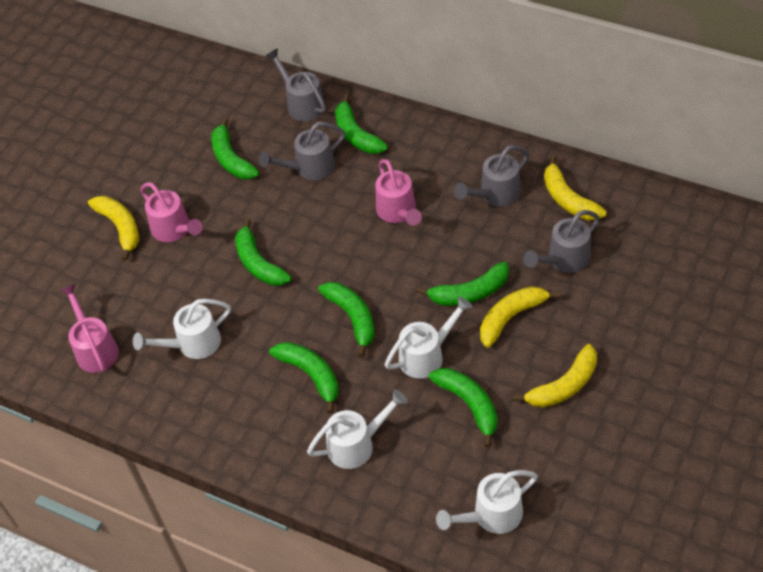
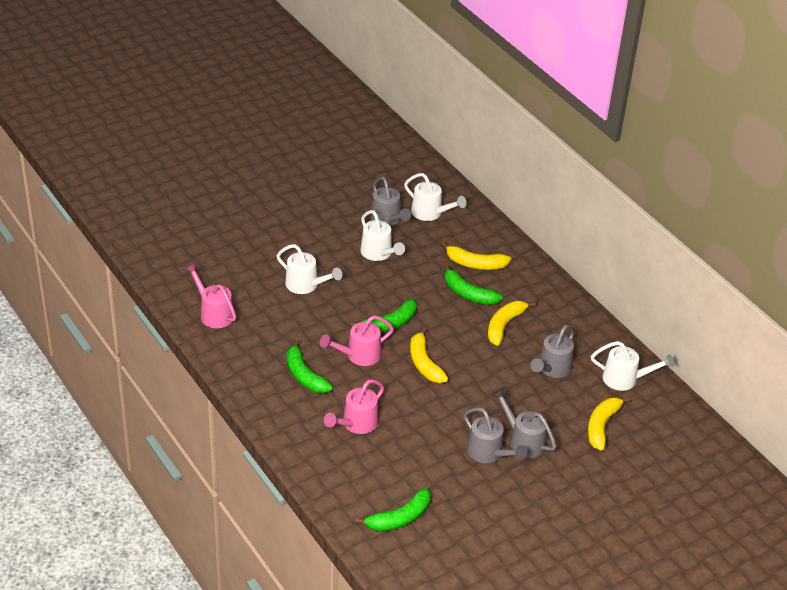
green banana: [211,117,259,179] [235,218,291,286] [269,342,339,414] [318,282,375,357] [335,94,388,154] [417,262,509,306] [429,368,497,447] = 7 -> [286,339,333,393] [350,299,417,332] [355,487,431,532] [444,263,503,305] = 4

